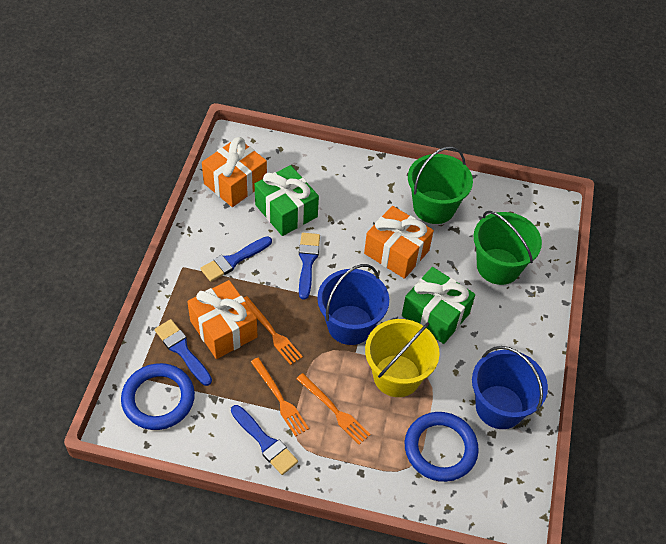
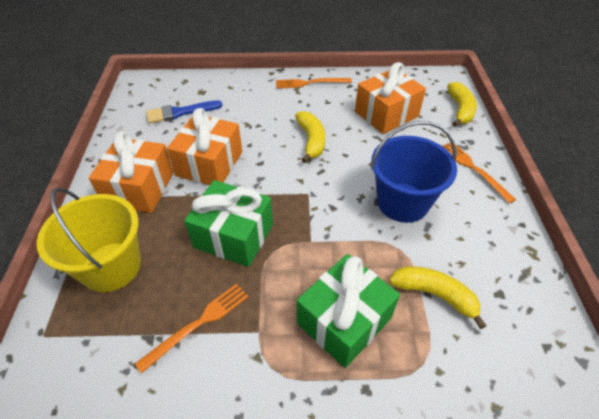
blue brush: [154,319,212,386] [200,236,272,282] [231,405,298,475] [299,233,320,300] = 4 -> [146,100,223,124] = 1
blue bucket: [317,264,389,345] [472,346,548,429] = 2 -> [371,121,457,223] = 1
blue ring: [121,363,195,430] [405,412,479,482] = 2 -> none = 0
green bucket: [408,146,473,224] [473,211,542,285] = 2 -> none = 0
yellow banana: none = 0 -> [295,111,325,163] [389,266,486,329] [447,82,477,127] = 3

